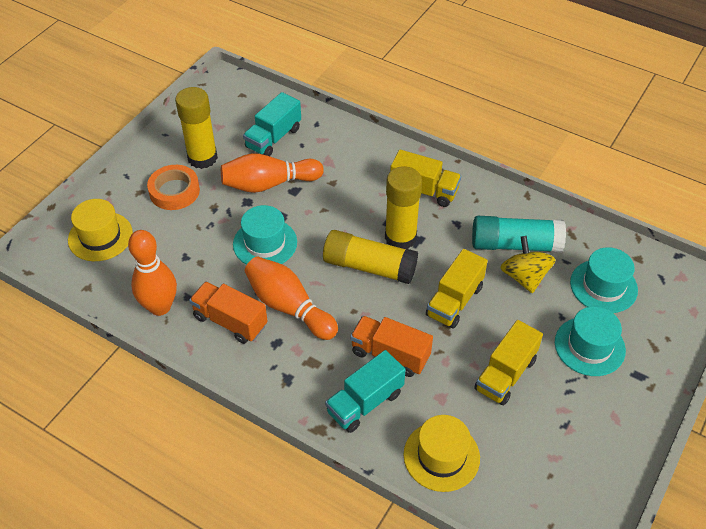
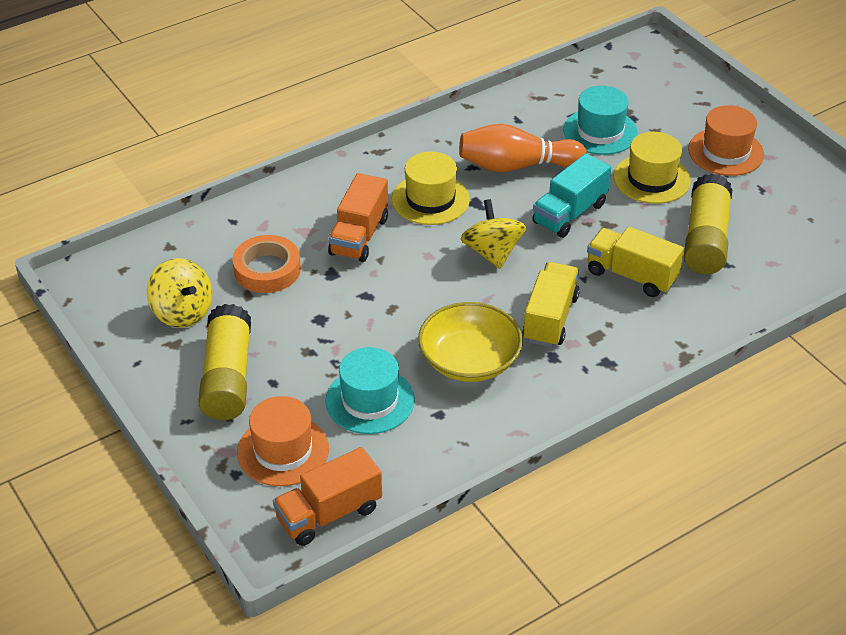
orange bowling pin: [128,230,177,316] [221,153,324,193] [244,256,338,340] = 3 -> [459,124,587,172] = 1
orange hat: none = 0 -> [237,396,329,486] [688,105,764,176] = 2
turquoise glue stick: [472,216,566,253] = 1 -> none = 0
turquoise hat: [233,205,297,265] [555,306,626,376] [570,247,638,313] = 3 -> [325,347,415,434] [563,86,638,155] = 2
turquoise truck: [243,92,301,156] [325,350,406,433] = 2 -> [532,153,611,238] = 1
yellow bowl: none = 0 -> [418,302,523,382] = 1
yellow glue stick: [175,87,218,169] [323,230,418,284] [385,166,422,249] = 3 -> [198,304,251,420] [684,173,732,274] = 2
yellow spinning top: [500,236,556,293] = 1 -> [147,258,212,328] [461,199,526,269] = 2
yellow truck: [390,150,461,207] [426,249,488,329] [474,320,543,405] = 3 -> [522,262,580,347] [587,227,684,297] = 2

